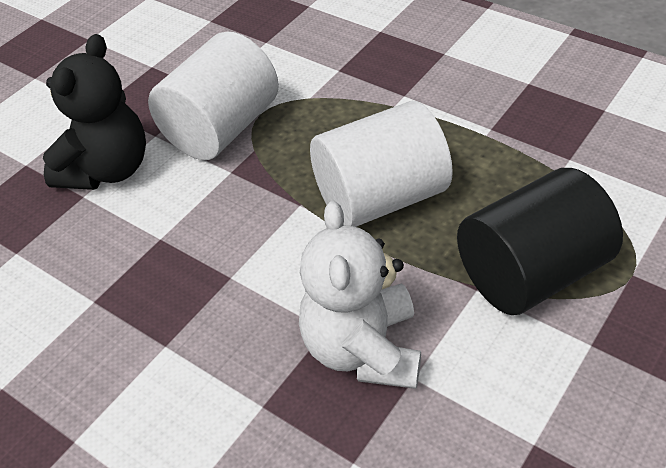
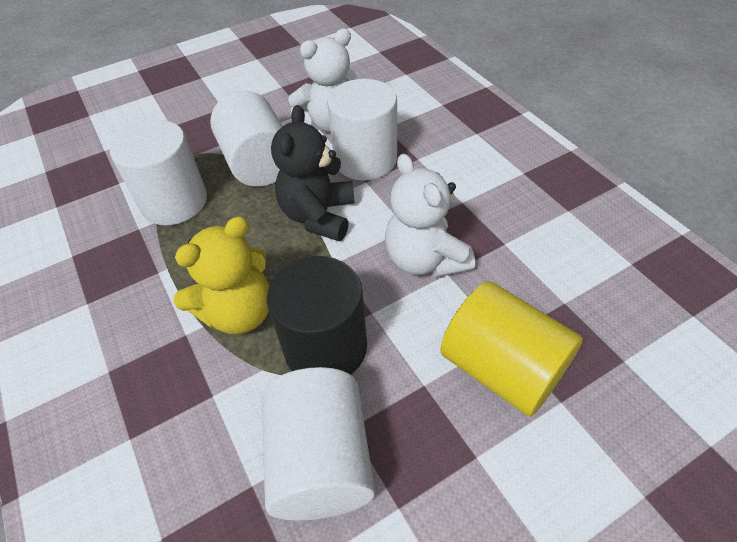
white cylinder: [148,31,279,160] [310,101,453,227] = 2 -> [110,120,207,225] [210,90,283,187] [261,367,375,521] [327,79,397,181] = 4
white teddy bear: [299,201,421,389] = 1 -> [288,28,357,132] [385,154,475,278] = 2
yellow cylinder: none = 0 -> [440,281,583,417] = 1
yellow teddy bear: none = 0 -> [174,216,270,334] = 1

